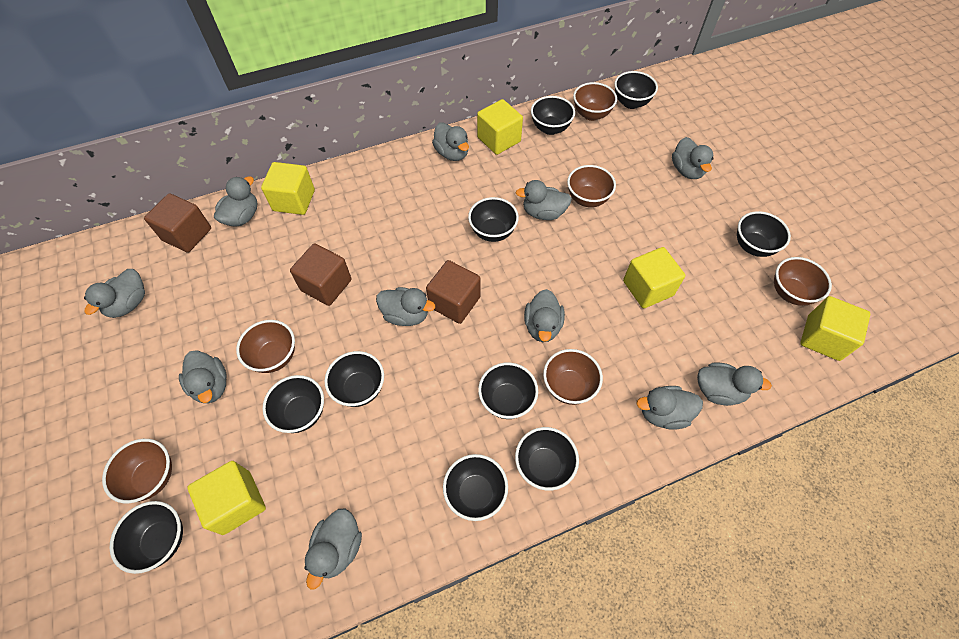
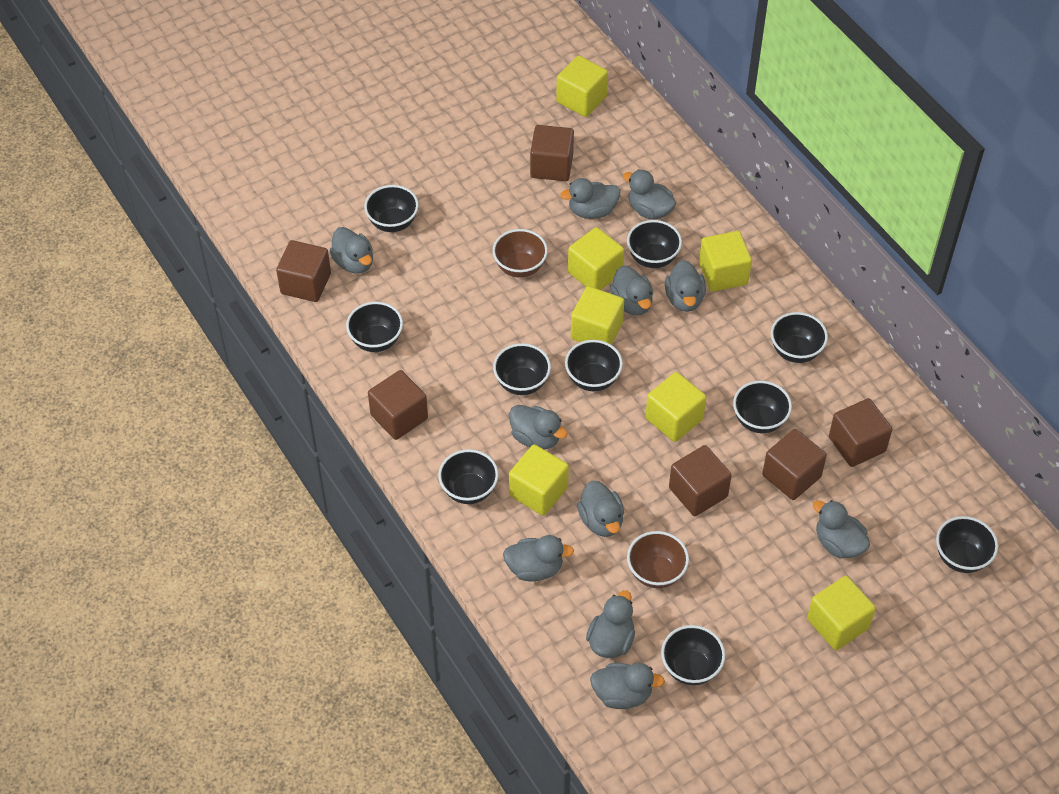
brown bowl: [102,439,172,503] [236,320,295,373] [543,349,603,405] [567,165,616,207] [573,82,617,121] [774,257,832,306] = 6 -> [493,229,548,278] [627,531,689,588] = 2
brown cube: [144,193,211,253] [290,243,352,306] [426,260,481,324] = 3 -> [276,240,331,302] [368,370,428,440] [530,125,574,181] [669,445,732,516] [762,429,827,500] [829,398,892,467] = 6
yellow cube: [187,461,266,535] [261,162,315,215] [477,99,523,155] [623,247,685,308] [800,296,870,361] = 5 -> [509,444,569,516] [556,55,608,117] [568,227,624,290] [571,286,624,345] [645,372,706,442] [699,231,752,292] [807,576,876,650] = 7

